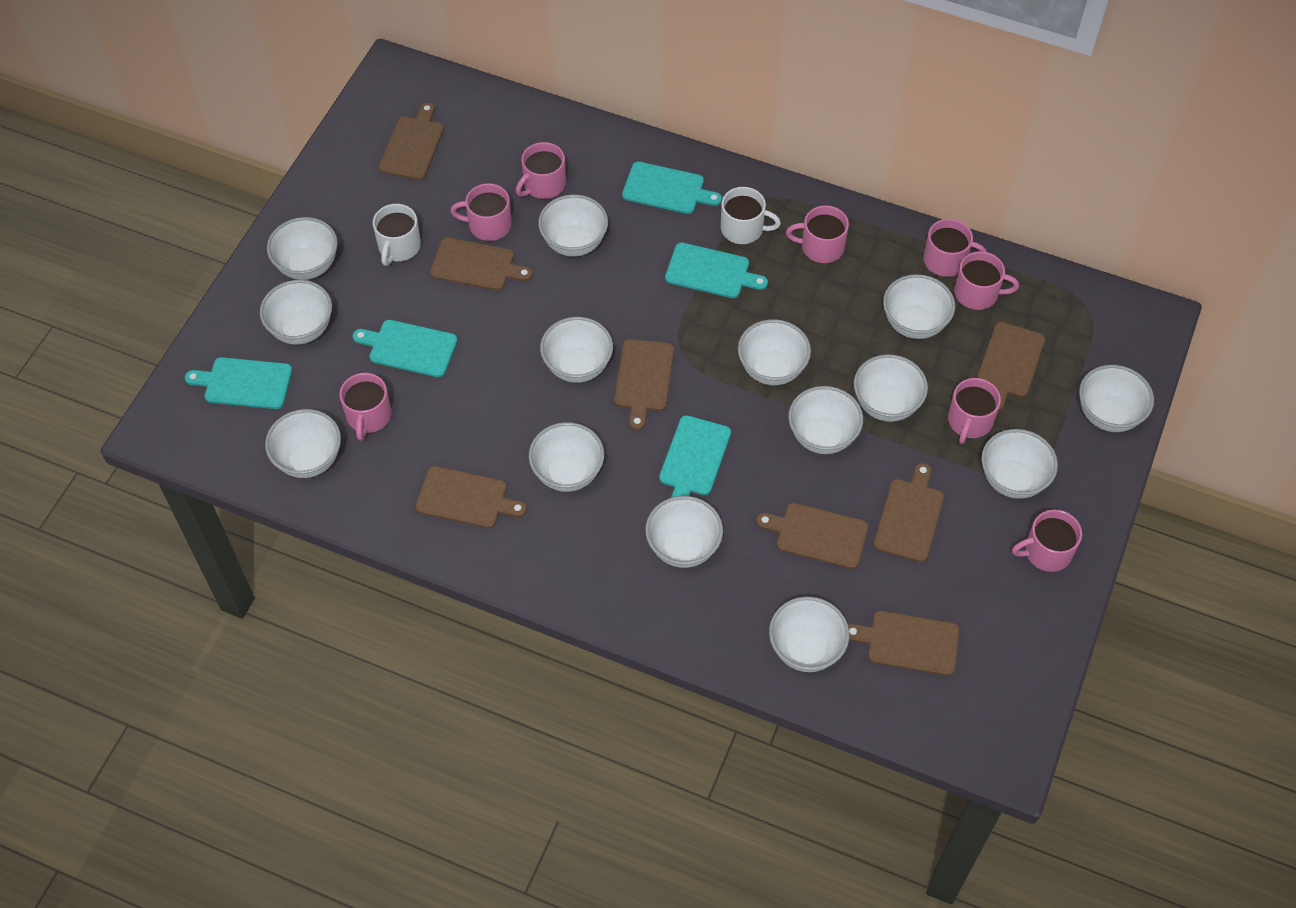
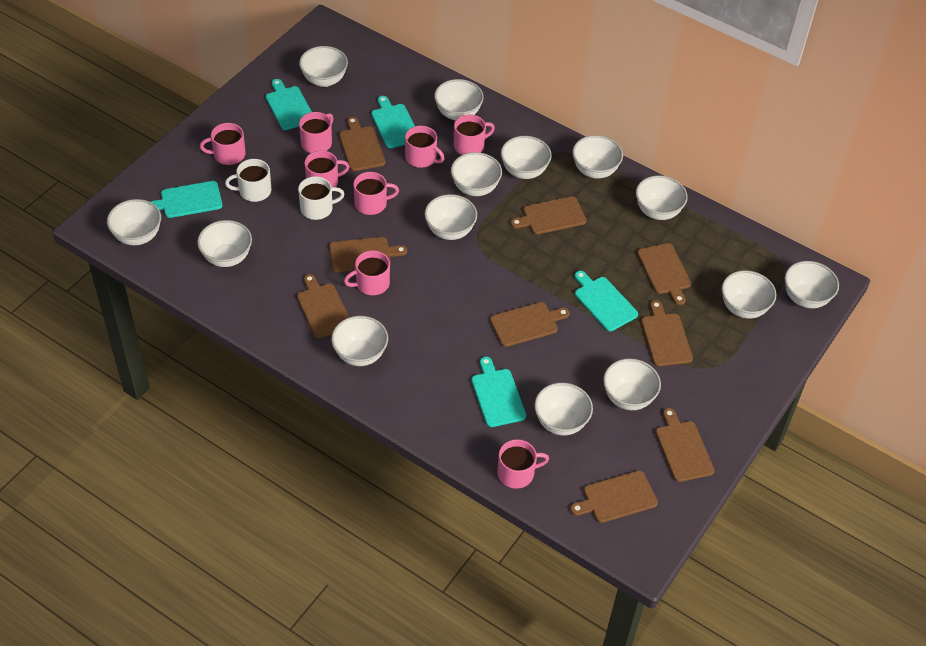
brown cutting board: [379,103,444,180] [415,466,527,528] [430,237,533,291] [614,339,674,430] [756,503,868,569] [848,611,960,676] [874,463,944,562] [977,322,1045,411] = 8 -> [297,274,349,338] [329,237,407,272] [339,117,385,171] [490,302,570,347] [510,196,587,234] [570,471,658,523] [637,243,691,305] [641,300,693,366] [656,408,715,482] = 9

